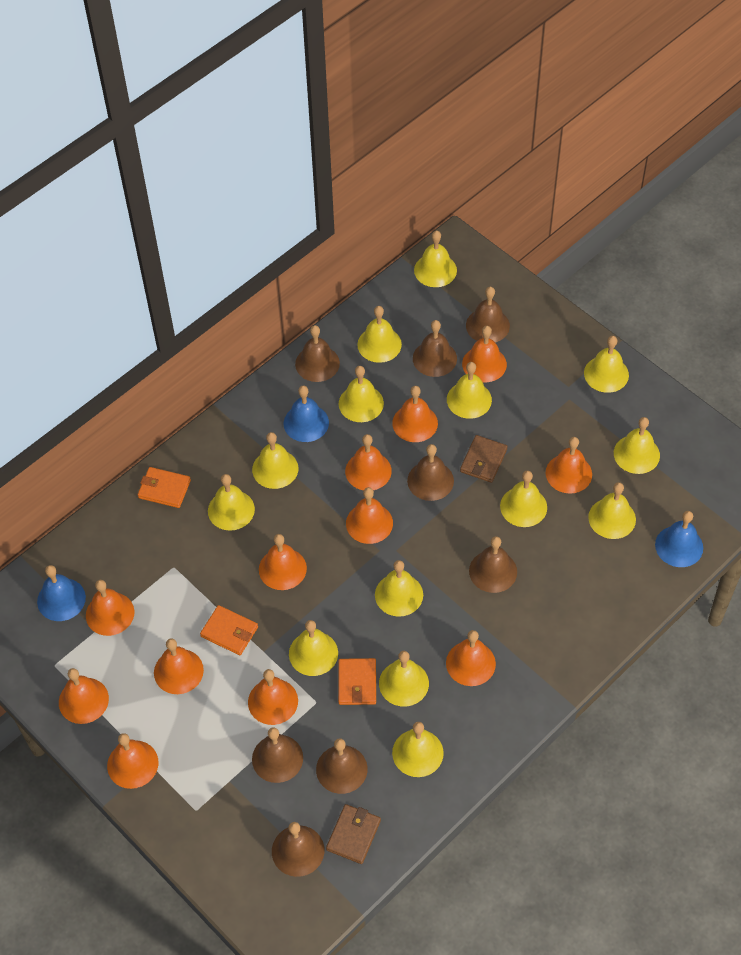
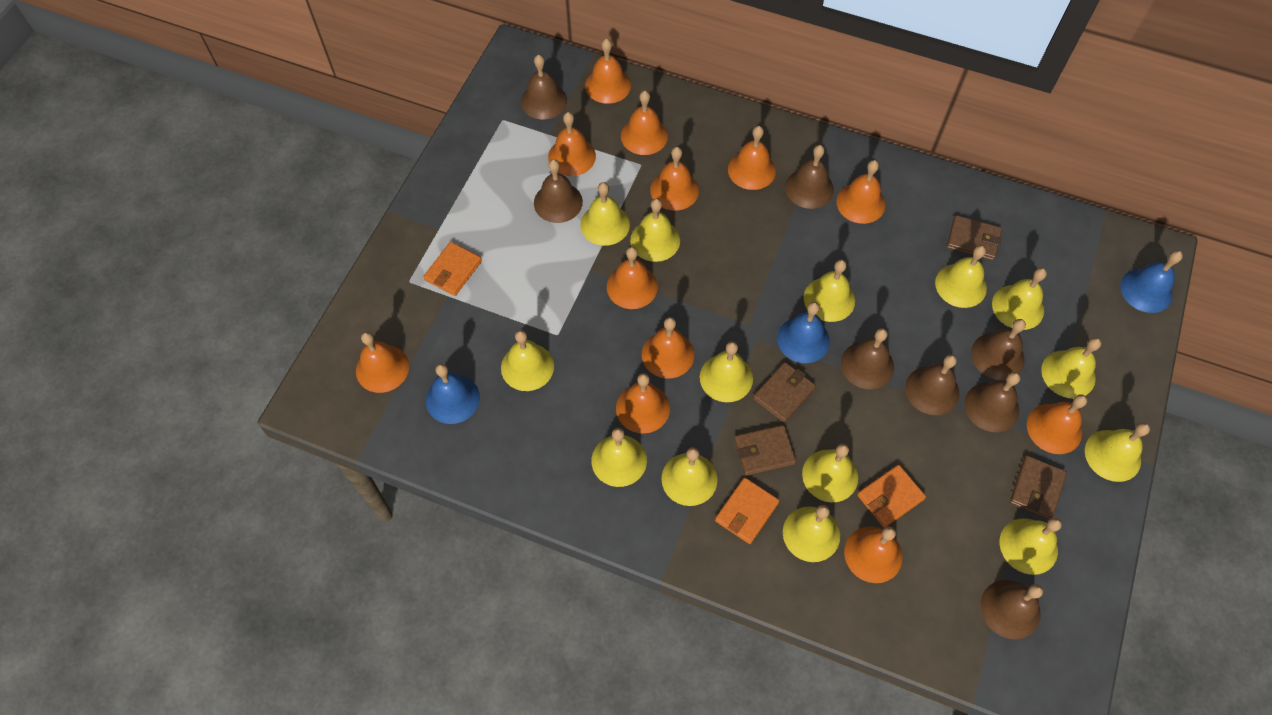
brown wallet: [326,804,381,864] [460,435,507,483] = 2 -> [734,425,796,476] [753,362,816,423] [947,215,1002,261] [1010,455,1067,519] = 4

